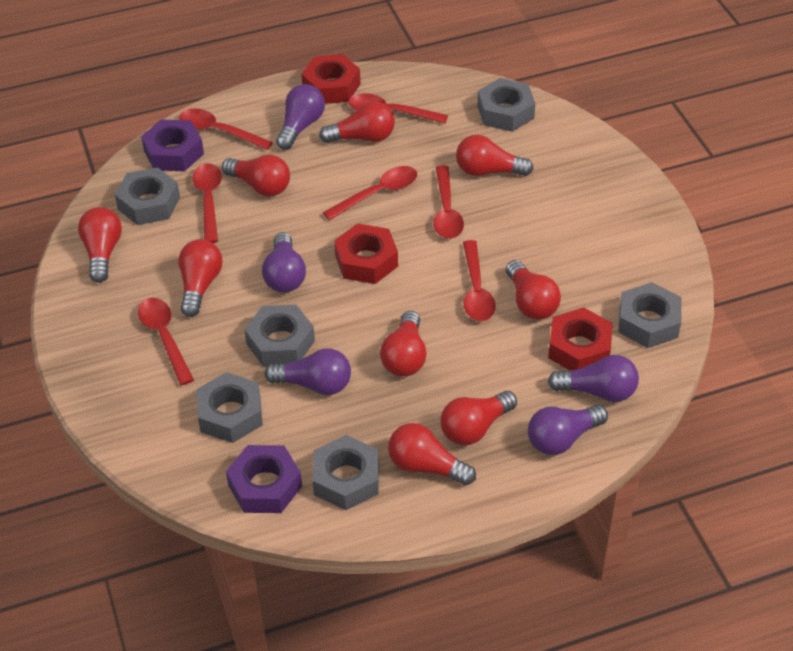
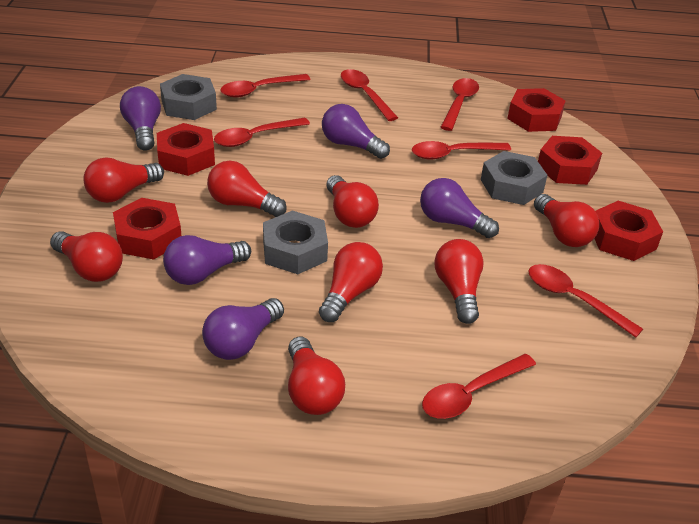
grey nut: [115,167,180,225] [196,372,263,443] [244,305,315,366] [313,435,379,510] [478,78,535,132] [618,282,681,348] = 6 -> [160,74,217,120] [263,210,328,274] [481,151,548,205] = 3
purple nut: [141,119,204,171] [226,445,302,513] = 2 -> none = 0
red light bulb: [78,207,122,283] [178,239,223,317] [222,155,290,197] [319,101,395,143] [380,311,427,377] [388,423,476,485] [440,391,517,445] [456,135,534,176] [506,260,561,320] = 9 -> [50,231,123,282] [83,157,164,203] [207,161,287,217] [288,337,345,415] [319,242,383,322] [326,175,379,228] [434,239,484,324] [534,194,599,247] = 8
red nut: [302,54,361,104] [334,223,398,284] [548,307,613,371] = 3 -> [113,198,181,260] [157,123,215,176] [507,88,566,132] [538,136,602,185] [594,201,663,261] = 5

